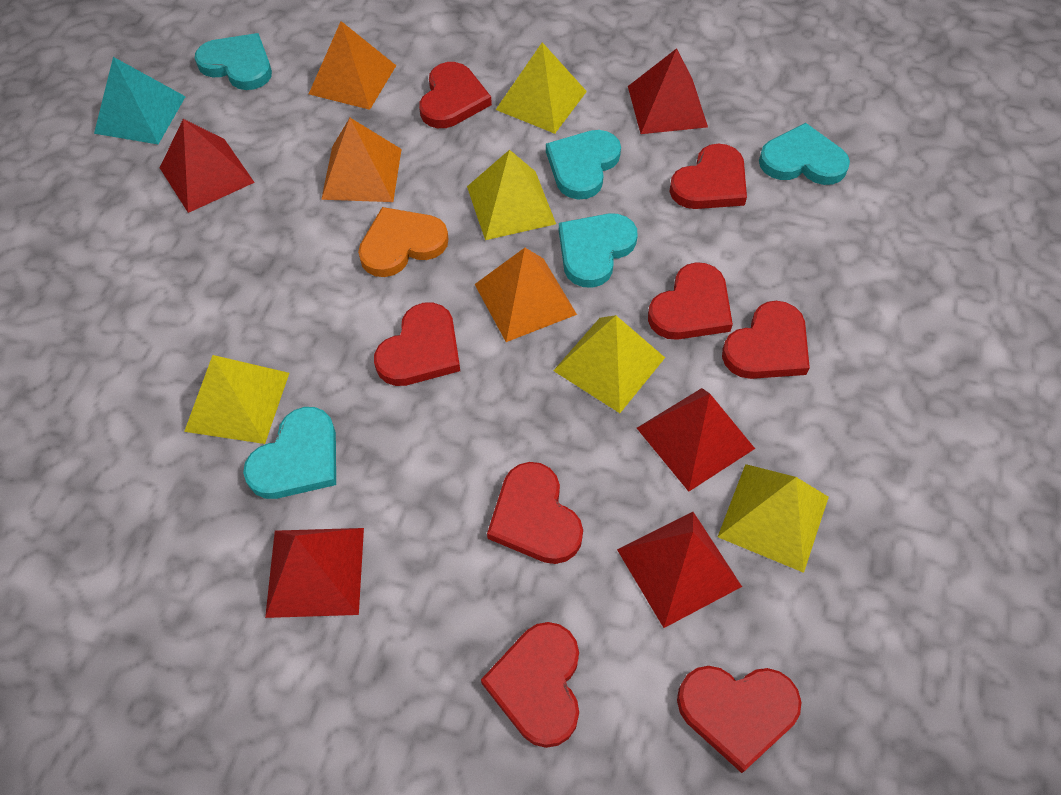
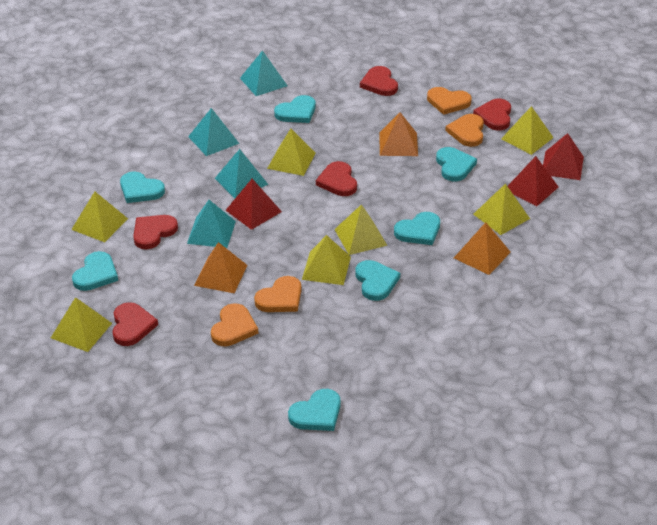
orange heart: [358,207,448,277] = 1 -> [211,303,258,346] [254,276,301,312] [427,87,472,115] [445,114,484,147] = 4
red heart: [374,302,460,386] [419,62,492,128] [481,622,579,748] [487,462,583,564] [648,262,733,340] [670,143,747,209] [677,666,801,773] [722,301,810,379] = 8 -> [112,302,158,346] [133,215,178,249] [316,161,357,196] [360,66,398,96] [473,99,511,131] = 5
red pyramid: [160,119,255,213] [265,528,364,618] [617,512,742,628] [628,48,708,134] [637,388,755,492] = 5 -> [226,179,282,230] [508,156,558,206] [543,133,584,180] = 3
turquoise heart: [195,33,272,90] [243,407,336,499] [546,130,621,199] [559,213,638,288] [759,123,850,185] = 5 -> [72,251,118,291] [120,171,165,203] [274,95,316,123] [288,389,341,431] [355,260,400,301] [394,212,440,245] [436,147,477,181] = 7
turquoise pyramid: [94,57,186,144] = 1 -> [187,200,236,248] [188,108,240,156] [215,149,269,198] [240,50,288,96] = 4
yellow pyramid: [184,355,289,444] [467,150,556,240] [496,42,587,134] [553,315,665,413] [718,464,829,573] = 5 -> [51,297,112,352] [71,192,128,242] [267,129,315,176] [302,235,351,285] [334,204,388,255] [473,184,530,235] [501,106,554,155] = 7

